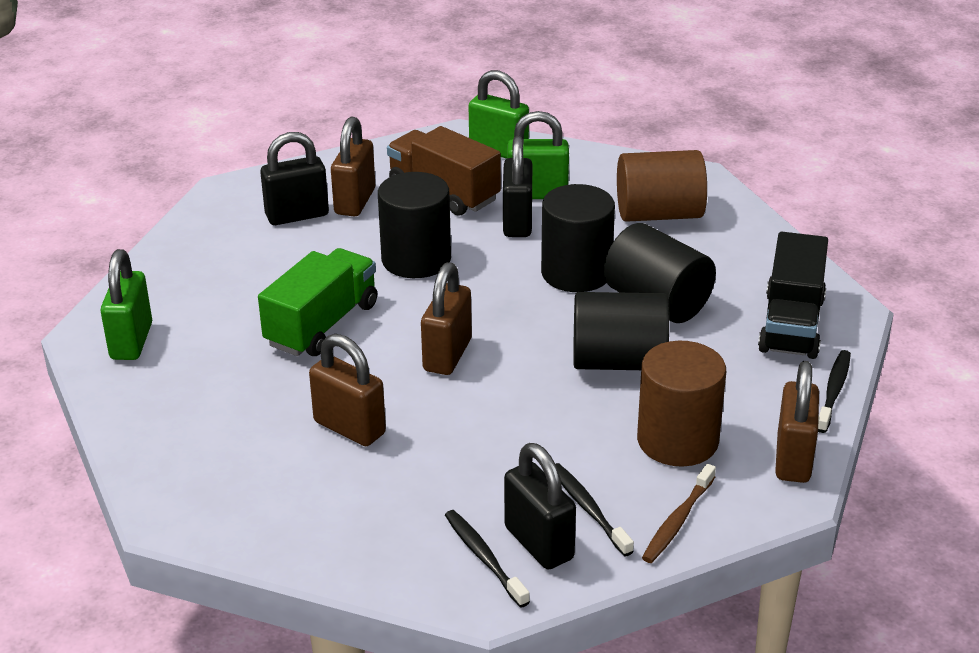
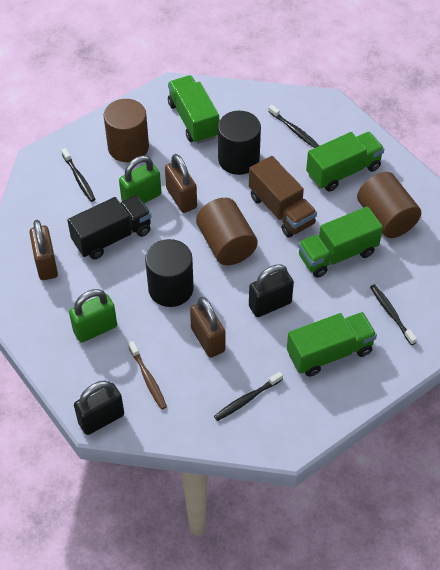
black cylinder: [378,172,451,278] [541,184,615,292] [573,292,669,370] [604,223,716,323] = 4 -> [145,239,194,307] [218,111,261,175] = 2
black padlock: [260,132,329,225] [503,136,532,237] [504,443,576,570] = 3 -> [74,381,124,435] [249,264,294,317] = 2
black toothbrush: [445,510,530,608] [556,463,634,556] [818,350,851,433] = 3 -> [61,148,95,202] [214,372,283,421] [268,105,319,148] [370,284,417,345] = 4
brown cylinder: [617,150,707,222] [637,341,726,467] = 2 -> [103,99,149,162] [196,198,258,265] [357,172,421,238] = 3
brown padlock: [309,334,386,446] [331,117,375,217] [421,262,472,375] [775,361,819,483] = 4 -> [29,220,58,280] [165,154,197,213] [190,297,225,358] = 3
green padlock: [101,249,152,360] [469,70,529,159] [507,111,569,199] = 3 -> [69,289,117,343] [119,156,161,203] = 2
green truck: [258,248,377,356] = 1 -> [168,75,219,144] [287,312,377,377] [298,207,383,278] [306,132,384,191] = 4

